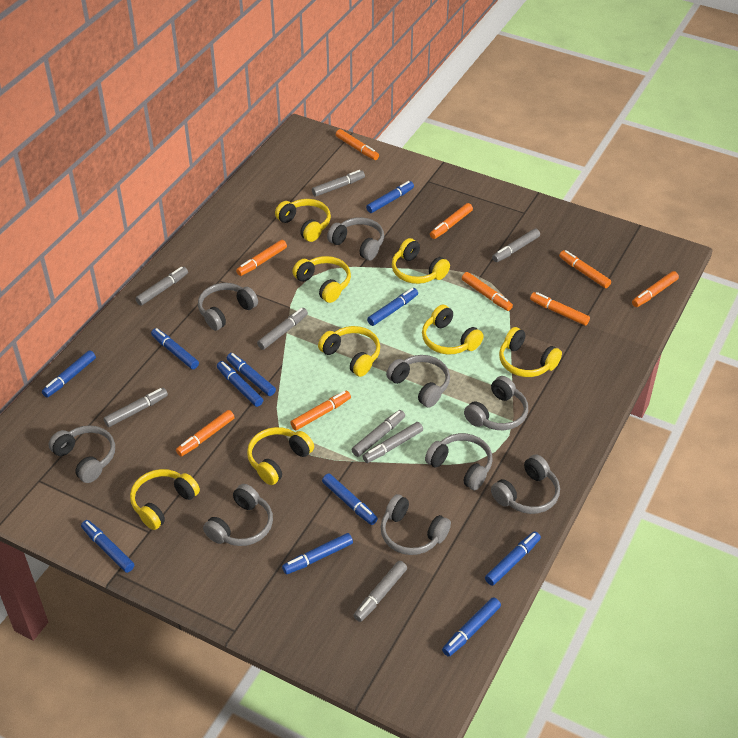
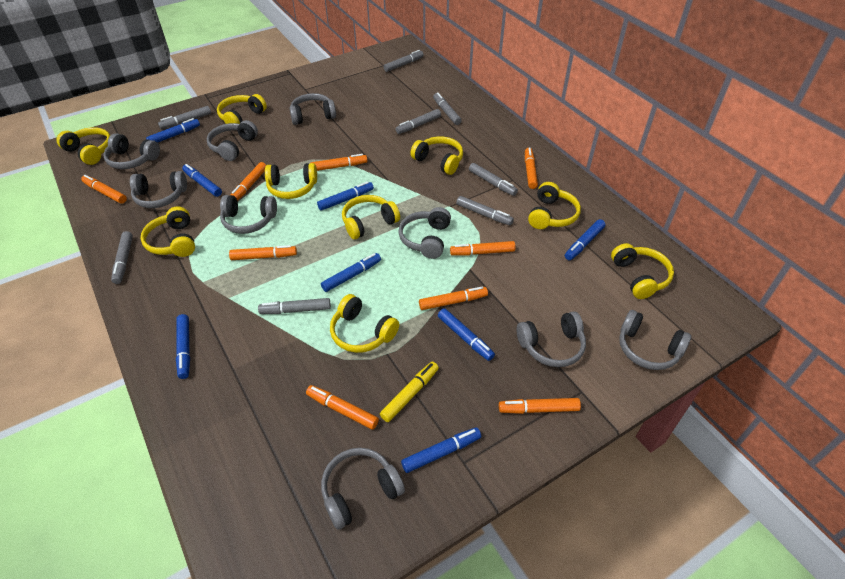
blue marker: [42,350,96,397] [81,520,134,573] [151,328,199,369] [217,361,263,407] [227,353,276,396] [282,533,353,574] [322,474,378,525] [366,181,414,213] [367,288,418,326] [442,597,501,657] [485,531,541,586] = 11 -> [146,118,200,143] [176,314,190,379] [182,164,222,197] [317,182,374,211] [321,253,381,292] [401,427,481,473] [438,308,495,361] [565,219,605,260] = 8
yellow headphones: [130,469,200,530] [247,427,314,485] [275,199,331,242] [292,256,351,303] [318,326,380,377] [392,238,450,284] [422,305,484,355] [499,327,562,377] = 8 -> [56,127,110,165] [140,206,195,257] [217,94,267,124] [265,163,317,199] [330,294,399,353] [342,195,400,239] [410,136,463,175] [528,182,581,229] [611,243,674,299] = 9
yellow marker: none = 0 -> [380,362,439,422] = 1

